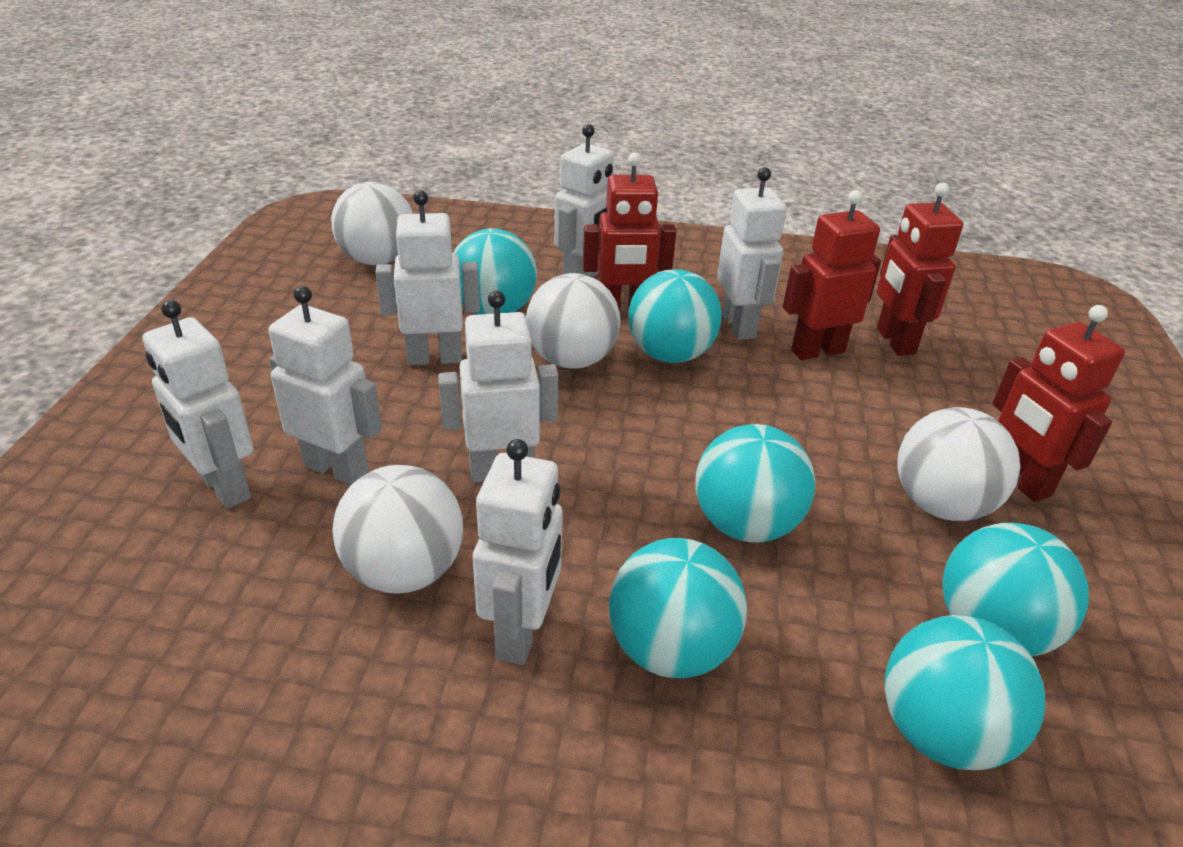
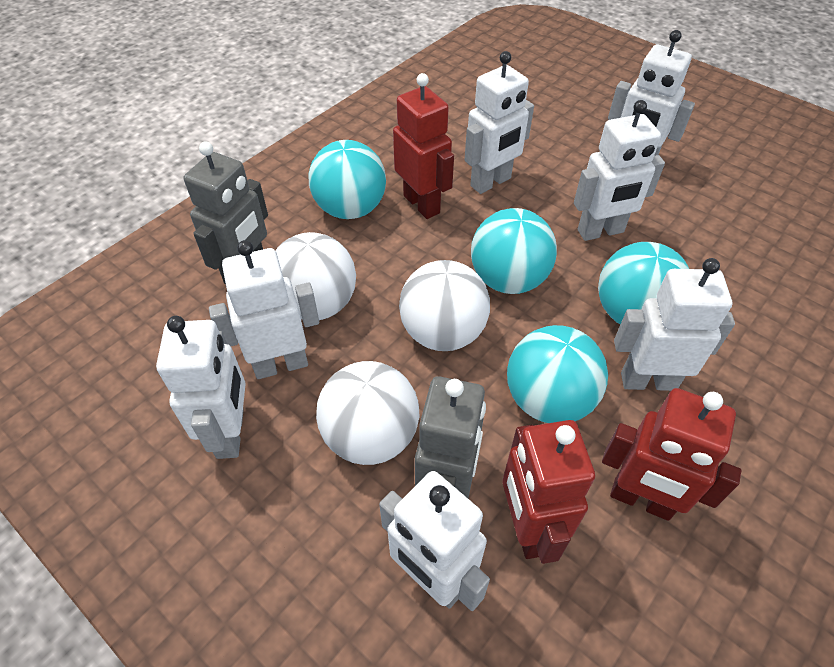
grey robot: none = 0 -> [184,141,268,285] [415,376,486,498] = 2
red robot: [583,153,676,312] [783,190,881,360] [877,183,963,356] [992,305,1125,502] = 4 -> [393,73,454,219] [502,420,595,564] [602,388,742,521] = 3
turquoise ball: [453,228,537,315] [609,538,747,678] [628,269,722,363] [695,424,815,543] [885,615,1046,770] [942,523,1089,656] = 6 -> [309,140,386,219] [471,208,557,294] [507,325,608,423] [598,242,689,324] = 4
white ball: [331,182,413,265] [332,465,463,594] [526,273,621,368] [897,407,1020,521] = 4 -> [275,232,356,320] [316,361,419,465] [399,260,490,351] = 3

